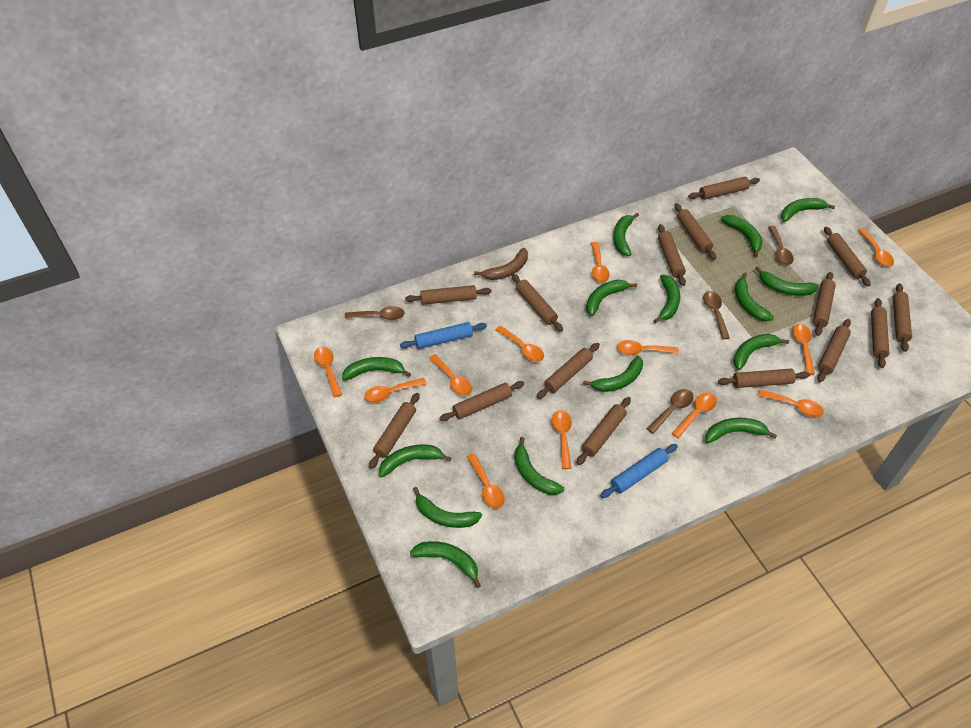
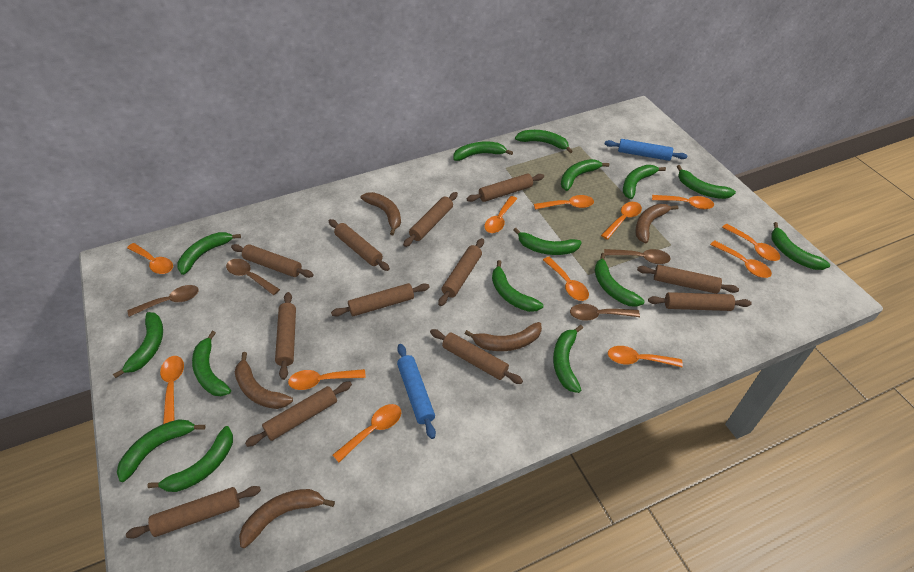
brown banana: [474,248,528,280] = 1 -> [235,352,293,409] [239,489,335,548] [360,192,401,235] [465,322,542,351] [635,204,678,243] = 5
brown rolling pin: [369,393,420,469] [405,285,492,305] [439,381,524,421] [511,274,563,332] [537,343,600,399] [577,397,631,465] [658,224,686,286] [675,203,716,260] [689,177,760,200] [718,369,810,388] [813,272,836,336] [817,319,851,382] [824,227,871,287] [871,298,889,368] [893,283,912,352] = 15 -> [126,486,261,539] [231,244,314,278] [245,381,352,447] [275,292,296,380] [329,219,390,271] [331,283,430,317] [403,192,458,247] [430,329,523,384] [438,238,484,306] [466,174,544,202] [637,265,739,294] [648,292,752,311] = 12

